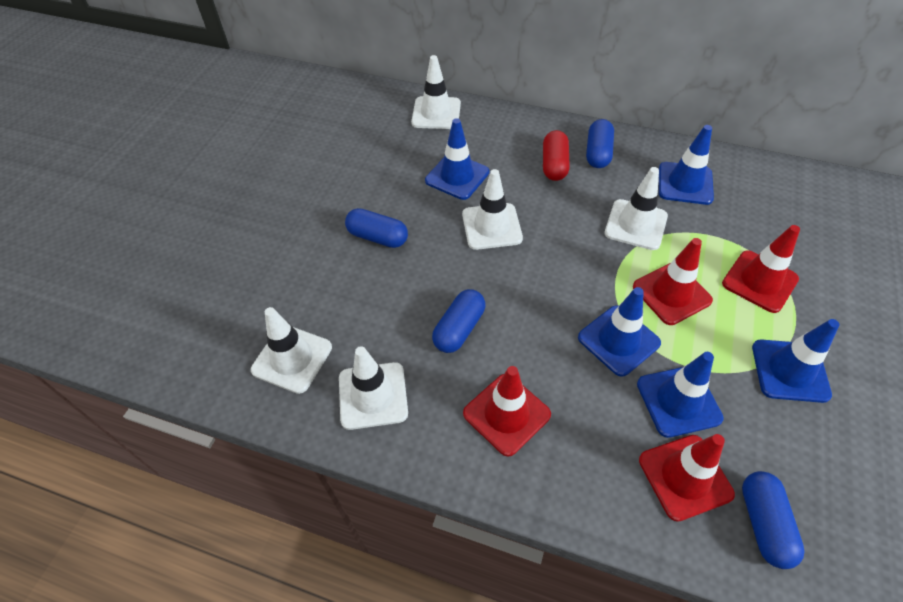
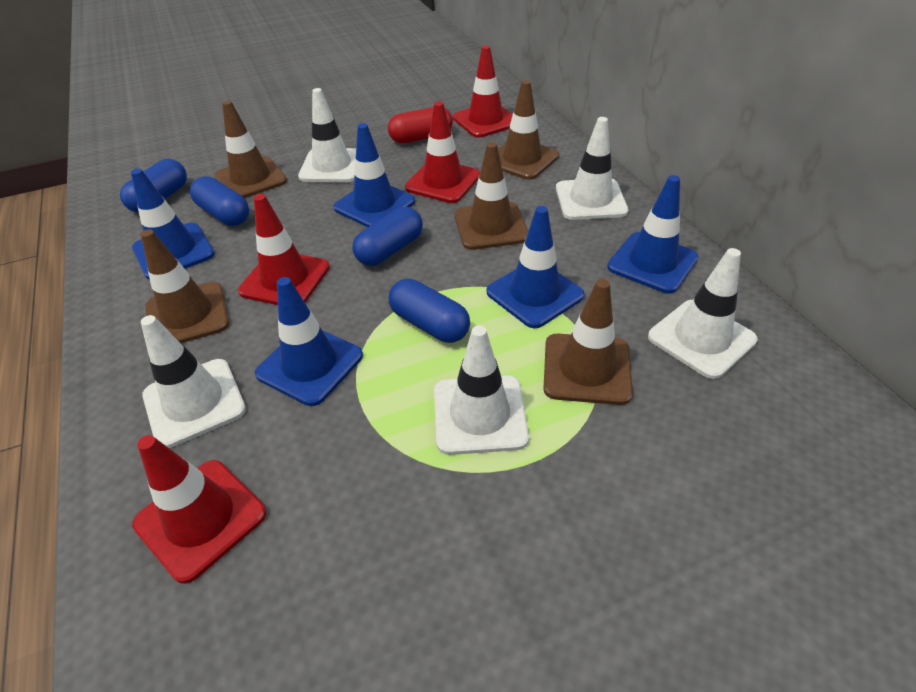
brown traffic cone: none = 0 -> [140,229,229,343] [215,100,287,198] [455,142,528,250] [498,80,559,180] [543,279,633,405] = 5

